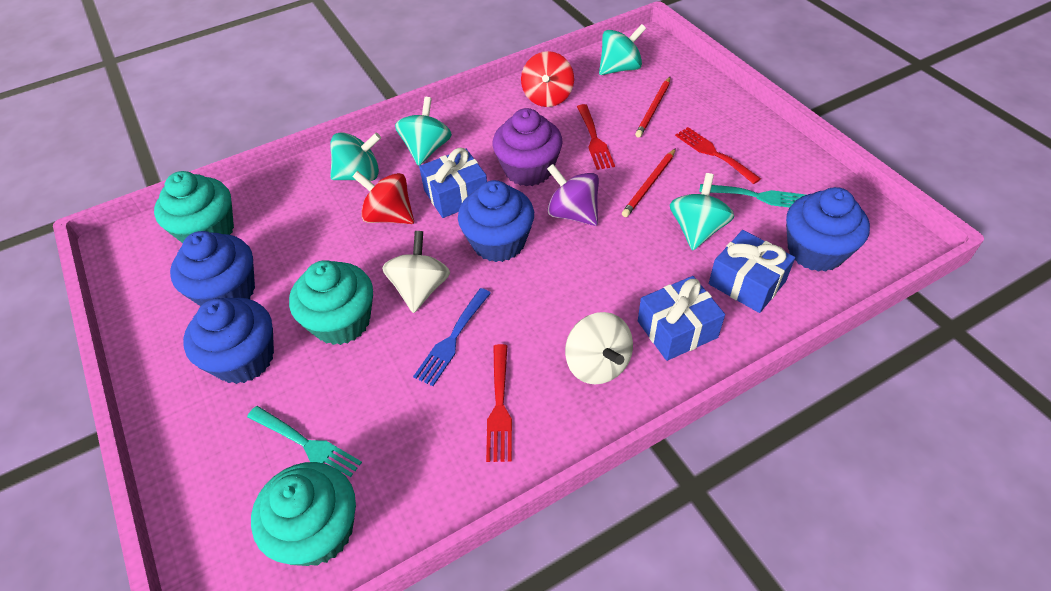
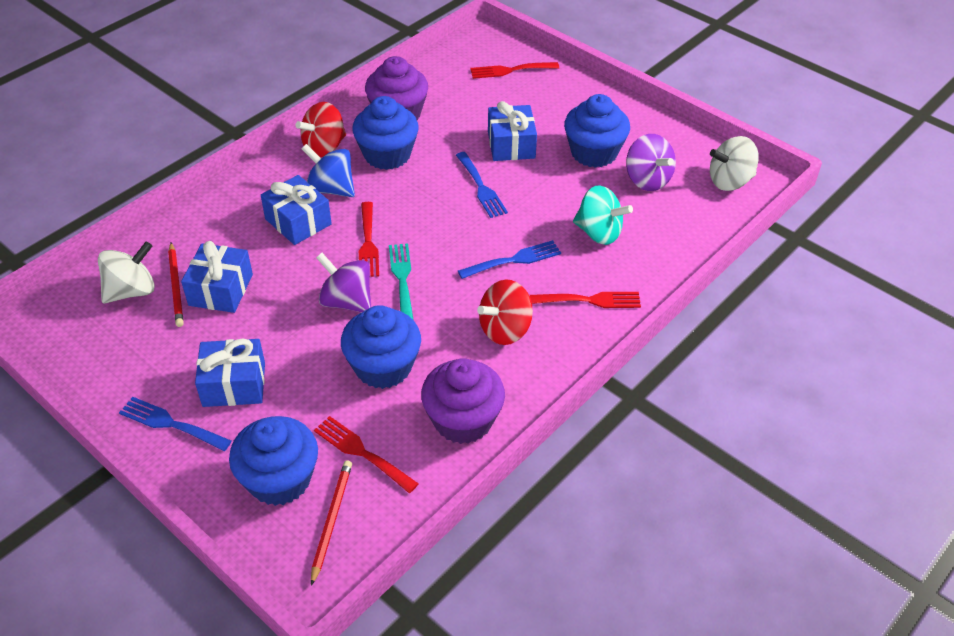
blue fork: [413,288,491,386] = 1 -> [119,397,231,451] [456,152,508,218] [458,240,561,279] = 3
blue gift: [419,148,487,218] [638,276,725,361] [709,230,795,313] = 3 -> [181,241,253,313] [195,338,265,407] [261,175,332,245] [488,101,537,161] = 4
blue spinning top: none = 0 -> [301,144,355,197] = 1
purple cupcake: [493,108,563,186] = 1 -> [365,56,428,120] [421,358,505,444] = 2
purple spinning top: [547,164,599,226] = 1 -> [316,253,371,312] [626,134,676,191] = 2
red fork: [486,344,512,462] [577,104,615,170] [675,127,761,184] = 3 -> [314,416,419,493] [359,202,379,277] [470,62,559,79] [530,292,641,308] = 4
turquoise cupcake: [154,171,234,243] [251,462,356,566] [289,260,373,345] = 3 -> none = 0
turquoise fork: [247,406,362,477] [699,184,806,208] = 2 -> [389,243,414,320] = 1
turquoise spinning top: [330,132,381,181] [395,97,452,166] [599,24,646,75] [670,173,734,250] = 4 -> [573,185,633,245] = 1

